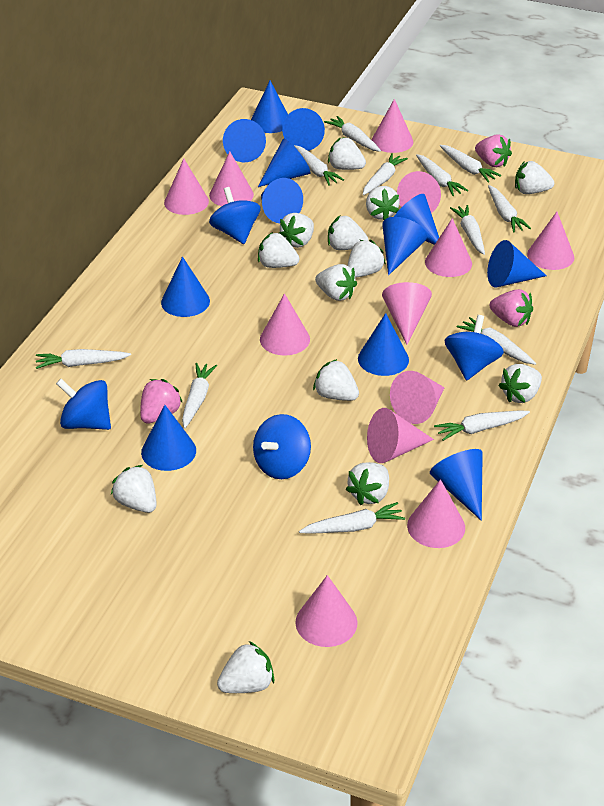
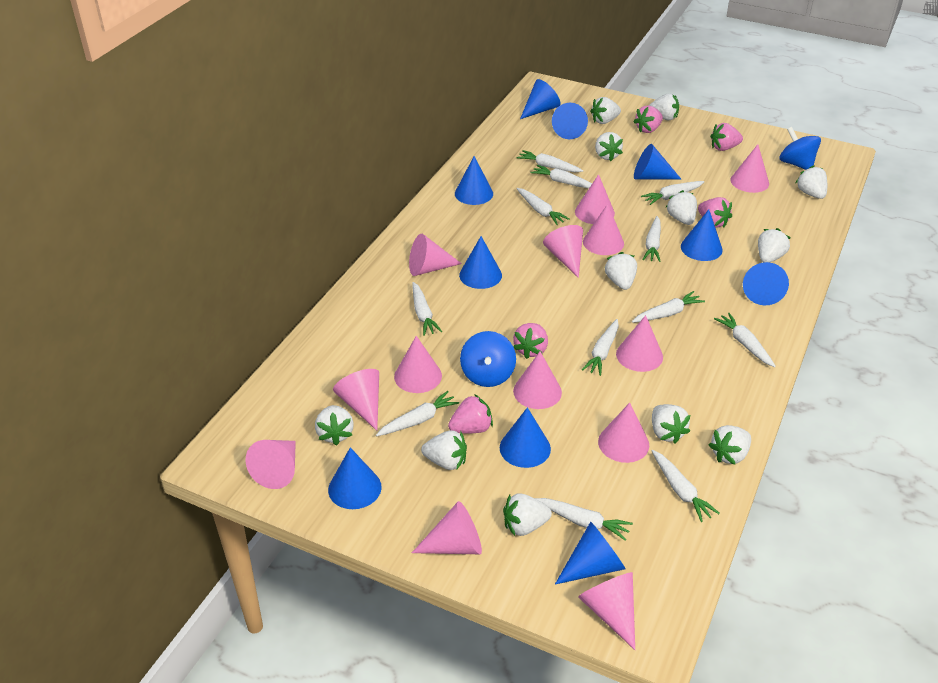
blue cone: [141,405,196,471] [161,256,210,317] [223,119,266,162] [251,81,288,133] [258,139,311,187] [261,178,303,223] [282,108,325,151] [358,313,409,376] [382,217,427,275] [394,194,439,245] [430,449,483,521] [487,240,547,287] = 12 -> [328,447,382,509] [455,156,493,205] [459,236,502,289] [500,407,551,468] [520,79,561,119] [552,103,588,139] [555,522,626,585] [634,144,681,179] [681,209,723,261] [743,262,789,305] = 10
blue spinning top: [56,379,111,430] [209,187,261,244] [253,414,311,479] [445,315,504,381] = 4 -> [460,331,516,387] [779,127,821,170] = 2
pink cone: [164,158,209,215] [209,152,254,206] [260,293,310,355] [295,575,357,647] [367,408,434,463] [372,99,413,153] [382,282,432,345] [390,371,445,424] [397,171,441,213] [407,479,465,548] [425,218,472,277] [527,212,574,270] = 12 -> [245,440,296,489] [333,369,379,431] [394,336,442,393] [409,234,462,276] [412,501,482,554] [513,351,562,409] [543,225,583,278] [575,174,615,224] [578,572,635,650] [583,204,624,255] [598,403,649,463] [616,315,663,372] [730,144,769,193] = 13
pink strawberry: [140,379,183,424] [475,134,512,167] [490,289,533,327] = 3 -> [448,394,493,433] [513,323,548,359] [633,105,663,133] [698,197,732,228] [710,123,743,151] = 5
white strawberry: [111,465,157,513] [217,641,274,693] [258,232,300,268] [279,213,314,248] [313,359,359,401] [315,264,357,301] [328,137,366,170] [328,216,369,250] [346,462,389,505] [347,240,386,278] [366,186,400,220] [498,364,542,403] [515,161,554,194] = 13 -> [315,405,354,446] [421,431,467,470] [503,493,552,536] [590,97,621,124] [595,132,623,161] [605,252,637,290] [649,93,679,120] [652,404,690,444] [666,190,697,225] [709,425,751,465] [758,228,791,263] [796,165,827,199] = 12

